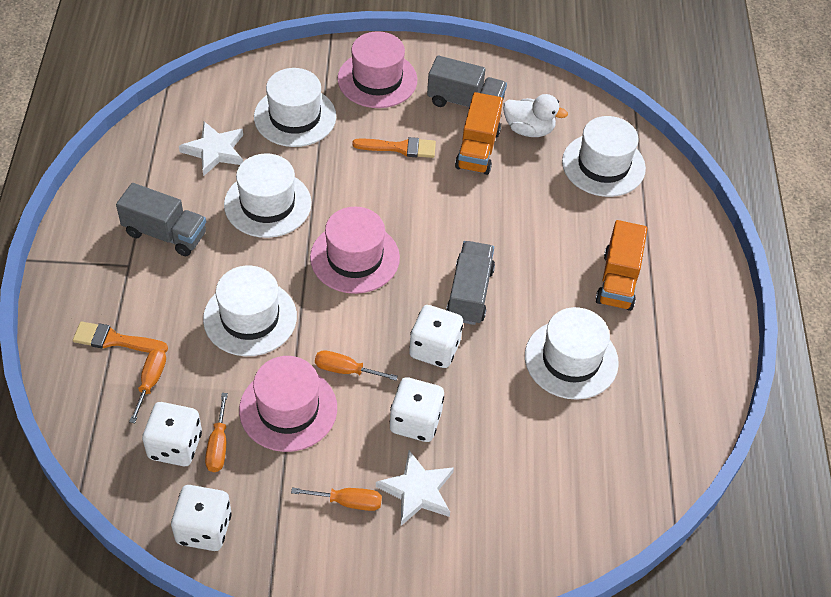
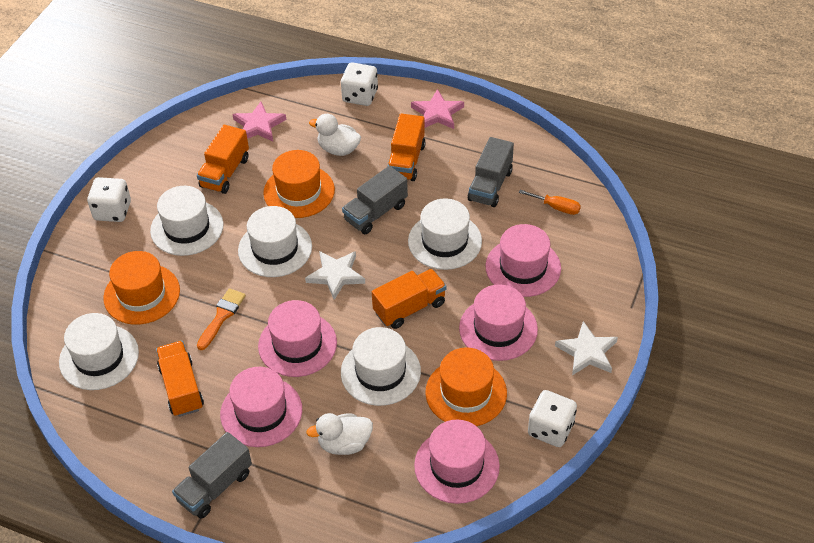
orange brush: [73,321,168,353] [352,137,436,158] = 2 -> [197,288,246,350] = 1
orange hat: none = 0 -> [103,251,180,325] [263,150,335,218] [425,347,507,426] = 3
orange screwdriver: [129,348,166,423] [205,393,228,472] [291,488,382,511] [315,350,398,381] = 4 -> [518,190,581,215] = 1
orange truck: [455,92,503,175] [596,220,648,311] = 2 -> [156,341,204,417] [197,125,249,194] [372,269,446,329] [388,114,426,181] = 4
pink hat: [239,356,337,452] [310,207,400,294] [337,31,417,108] = 3 -> [220,367,302,447] [258,300,337,377] [414,420,500,504] [459,284,538,361] [485,224,561,297] = 5
pink star: none = 0 -> [233,102,286,142] [411,89,464,129] = 2
white dice: [142,402,202,466] [171,485,232,551] [390,377,444,442] [409,305,463,368] = 4 -> [87,177,131,222] [341,62,378,106] [528,390,577,447] = 3
white duck: [503,94,568,137] = 1 -> [306,413,373,455] [309,114,361,156] = 2

